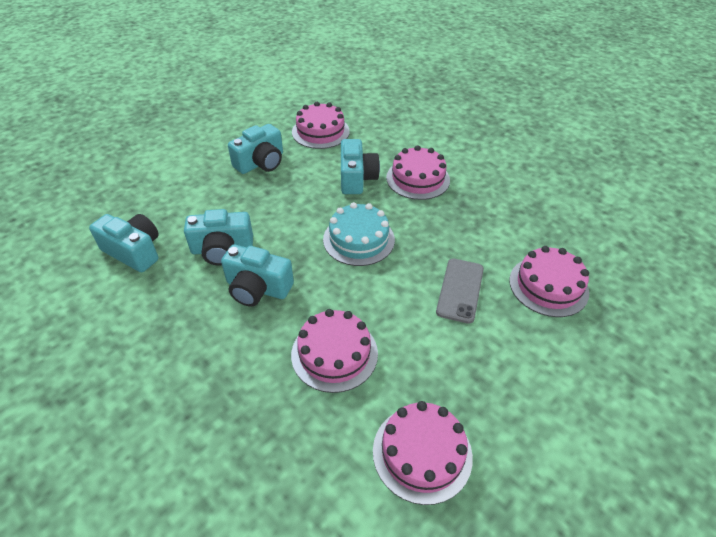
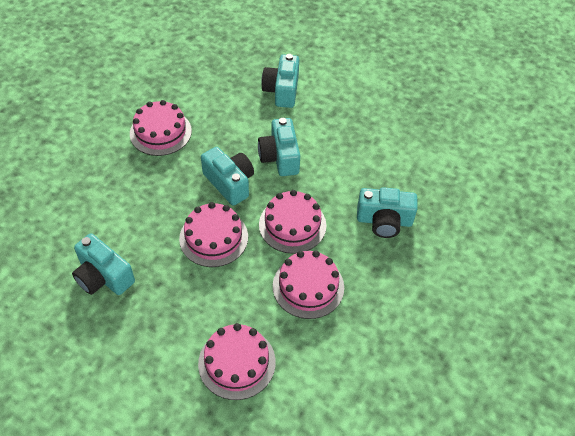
grey phone: [436,259,484,324] = 1 -> none = 0
turquoise cake: [323,202,395,266] = 1 -> none = 0

